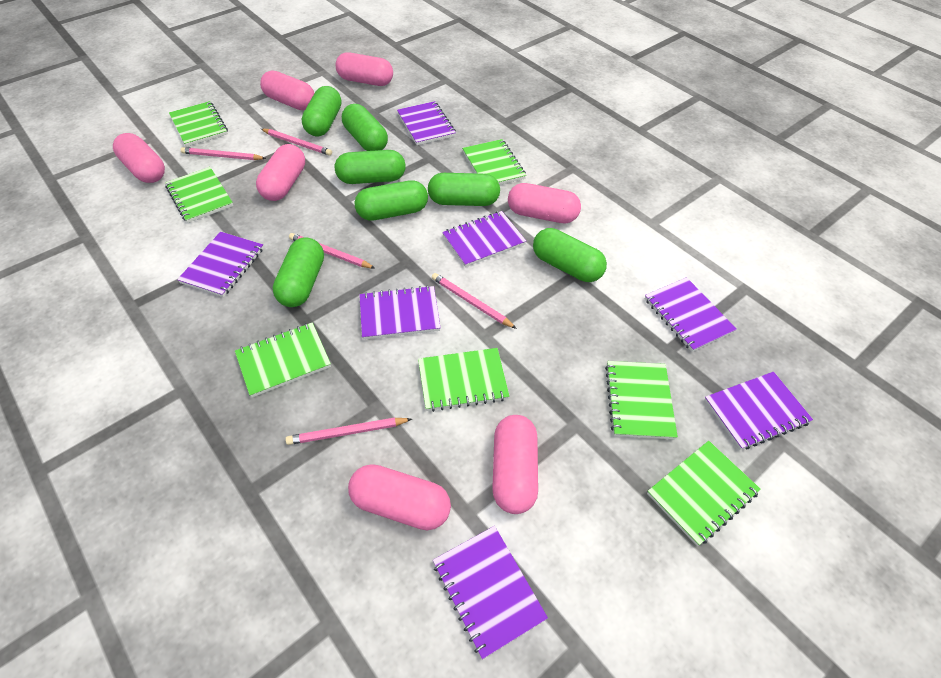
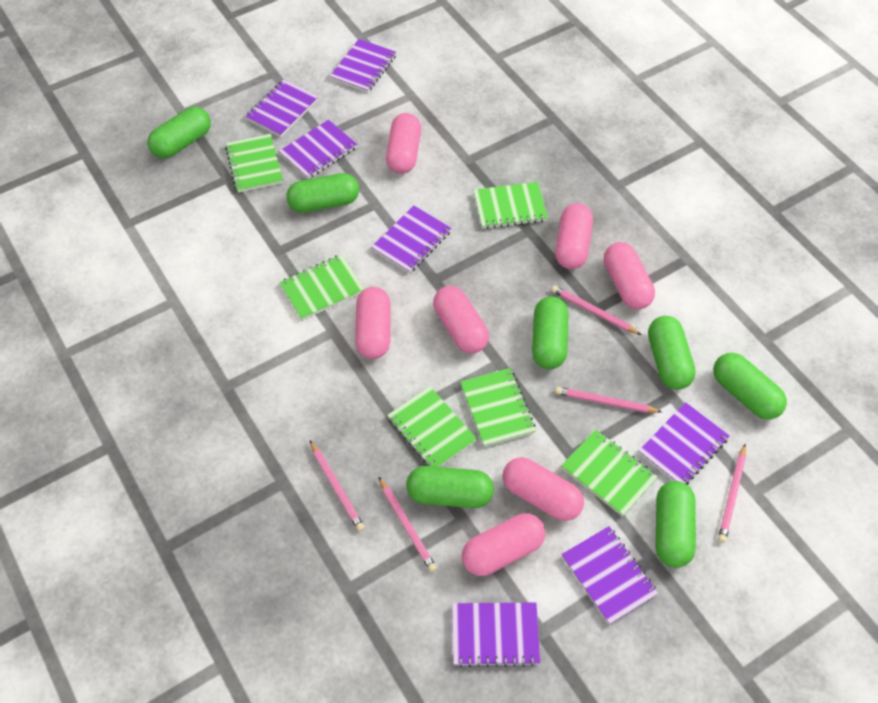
green notebook: [165,167,233,223] [169,101,228,147] [235,322,331,397] [418,348,510,412] [462,139,526,185] [605,361,678,439] [647,441,761,546] = 7 -> [225,134,283,193] [279,254,364,320] [387,386,477,467] [460,368,536,447] [474,182,548,229] [561,429,658,517] = 6

